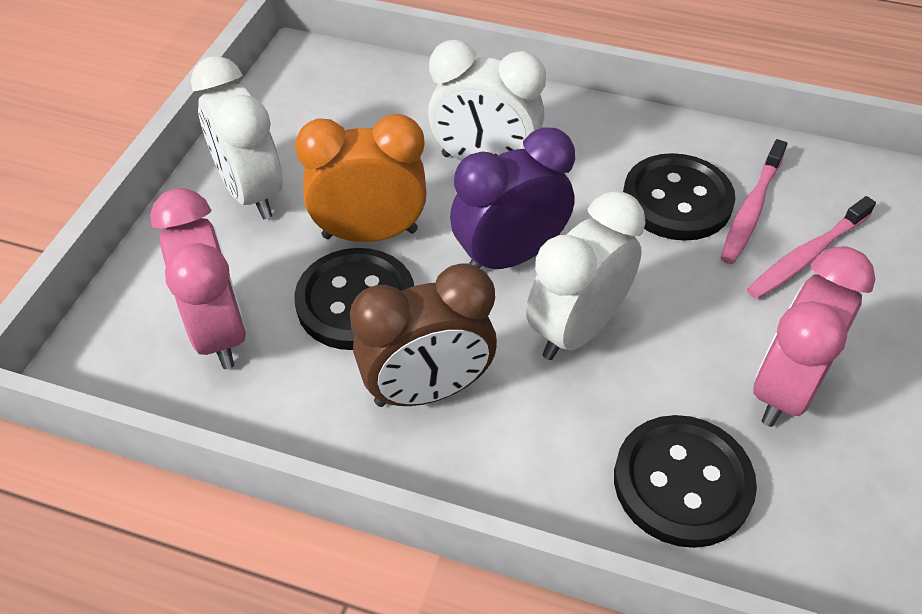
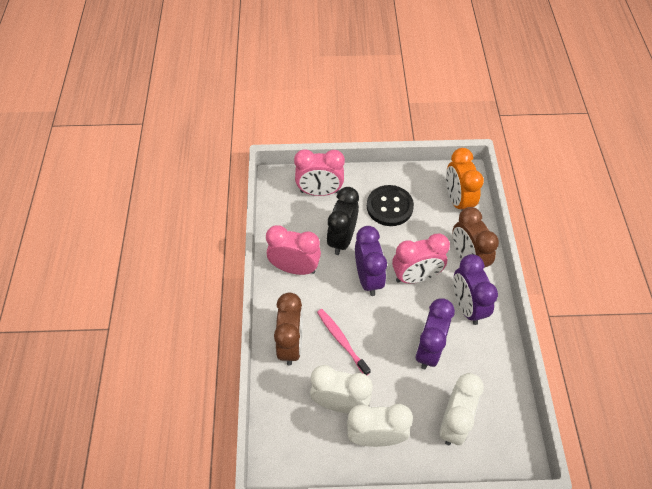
black button: [294,248,414,350] [614,415,757,548] [623,153,735,241] = 3 -> [367,185,414,226] = 1
black clock: none = 0 -> [327,187,359,255] = 1
brown clock: [350,263,497,407] = 1 -> [274,292,303,365] [453,207,499,268] = 2
pink clock: [150,188,247,369] [753,246,875,427] = 2 -> [266,225,321,275] [294,150,345,196] [392,234,450,283] = 3
pink toothbrush: [721,139,787,264] [747,196,876,299] = 2 -> [317,309,371,375] = 1
purple clock: [450,127,575,269] = 1 -> [355,226,387,296] [415,298,455,369] [453,254,498,325] = 3

